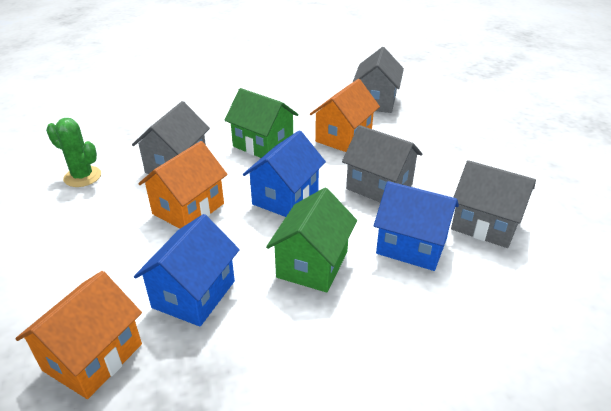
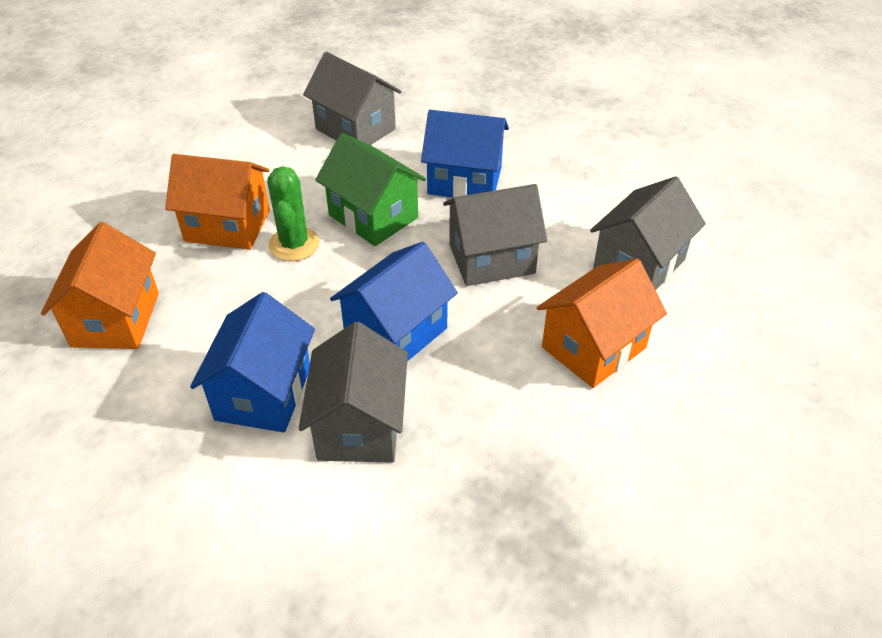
green house: [224,88,299,158] [266,188,357,293] = 2 -> [315,133,426,246] = 1

